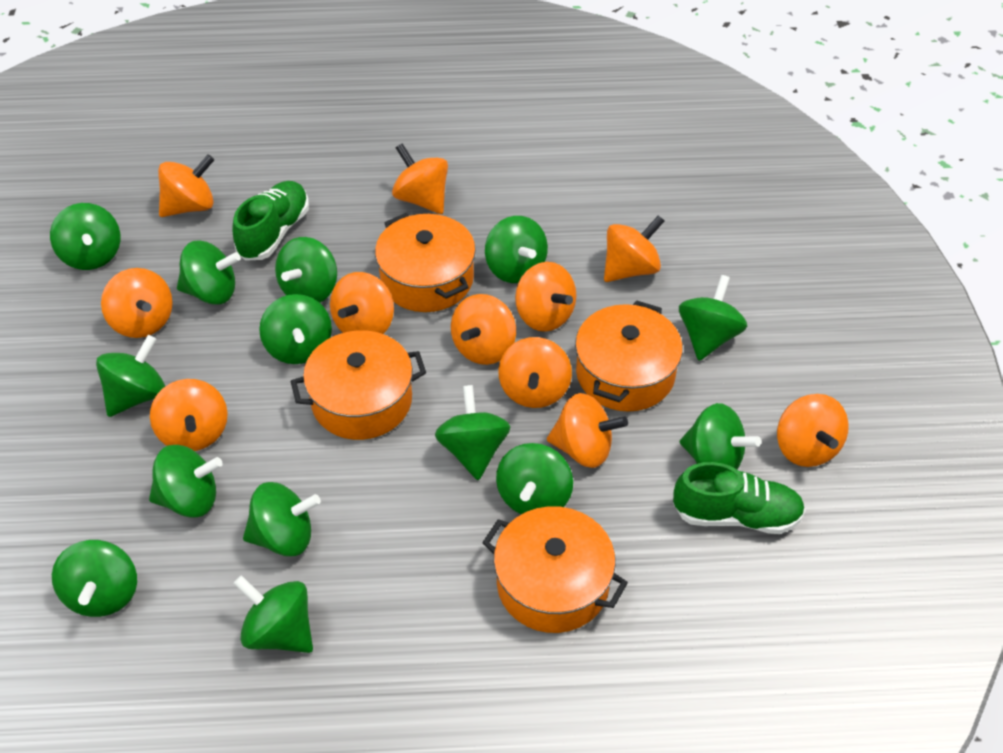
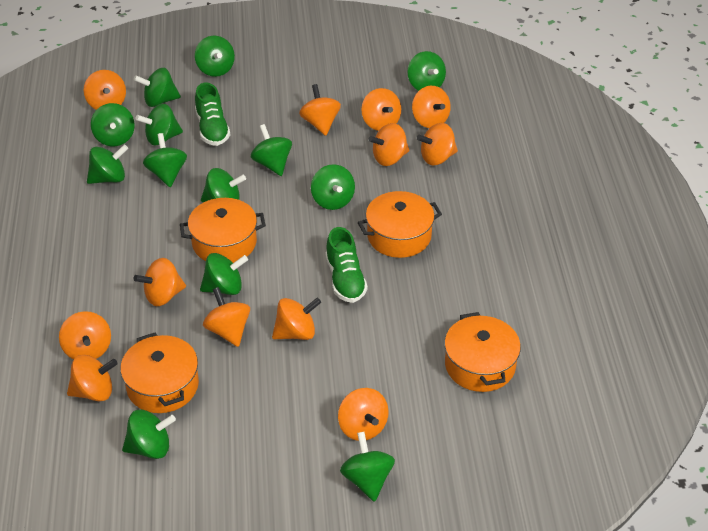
green spinning top: [50,203,120,270] [52,540,137,617] [96,335,165,417] [149,445,223,518] [177,240,241,305] [234,575,313,653] [243,482,321,557] [259,294,332,364] [275,237,337,303] [435,385,511,480] [485,216,548,283] [496,443,573,514] [679,275,747,361] [680,403,761,469] = 14 -> [87,144,128,184] [91,103,135,147] [122,409,176,459] [134,68,181,107] [135,104,183,145] [143,133,187,187] [195,36,235,77] [200,253,248,295] [201,168,246,202] [251,124,292,176] [311,164,355,210] [340,432,395,502] [407,51,446,91] = 13
orange spinning top: [101,268,173,338] [150,379,228,451] [158,154,214,217] [330,272,394,334] [392,143,448,214] [451,294,516,365] [498,337,572,408] [515,262,576,332] [547,393,628,468] [604,215,664,282] [777,394,849,467] = 11 -> [59,311,111,359] [67,355,118,401] [84,70,126,110] [134,258,186,306] [203,287,250,347] [272,298,321,340] [299,84,341,136] [338,388,389,441] [361,88,401,131] [368,123,409,166] [412,86,451,128] [417,123,458,165] = 12

